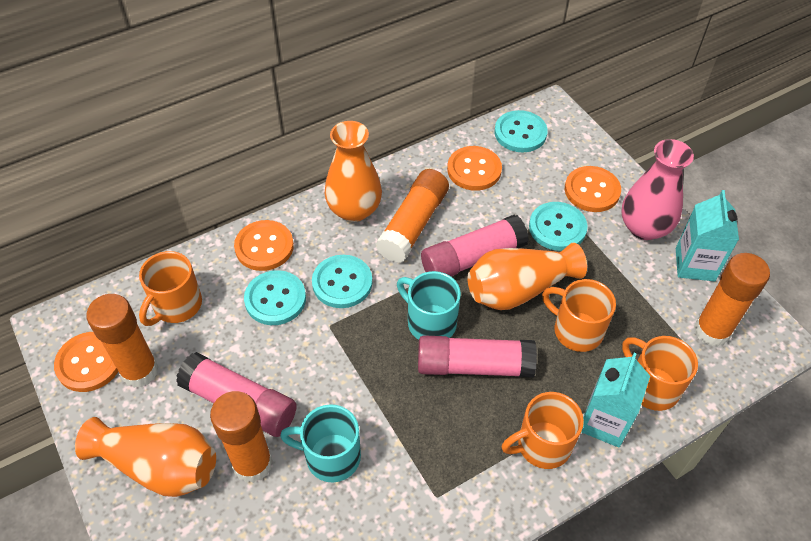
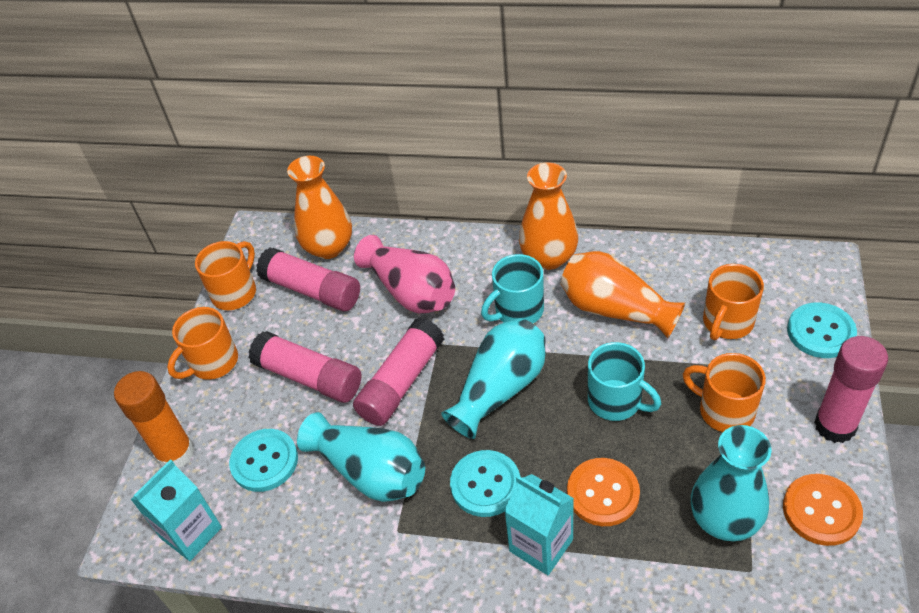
orange button: [54,332,118,392] [234,220,294,271] [447,146,502,191] [565,166,621,212] = 4 -> [567,458,640,526] [783,474,863,546] = 2
orange glue stick: [86,294,159,388] [210,391,273,483] [376,169,449,263] [694,253,770,347] = 4 -> [114,371,194,468] = 1
pink glue stick: [176,352,297,437] [418,335,537,378] [421,214,529,277] = 3 -> [248,331,361,403] [256,247,360,311] [353,317,444,426] [814,336,888,443] = 4
turquoise button: [244,270,306,325] [312,255,372,308] [494,110,548,152] [529,202,587,251] = 4 -> [229,429,298,492] [450,450,520,517] [787,303,857,358] = 3
turquoise vase: none = 0 -> [297,412,425,502] [441,318,545,439] [691,425,772,541] = 3

